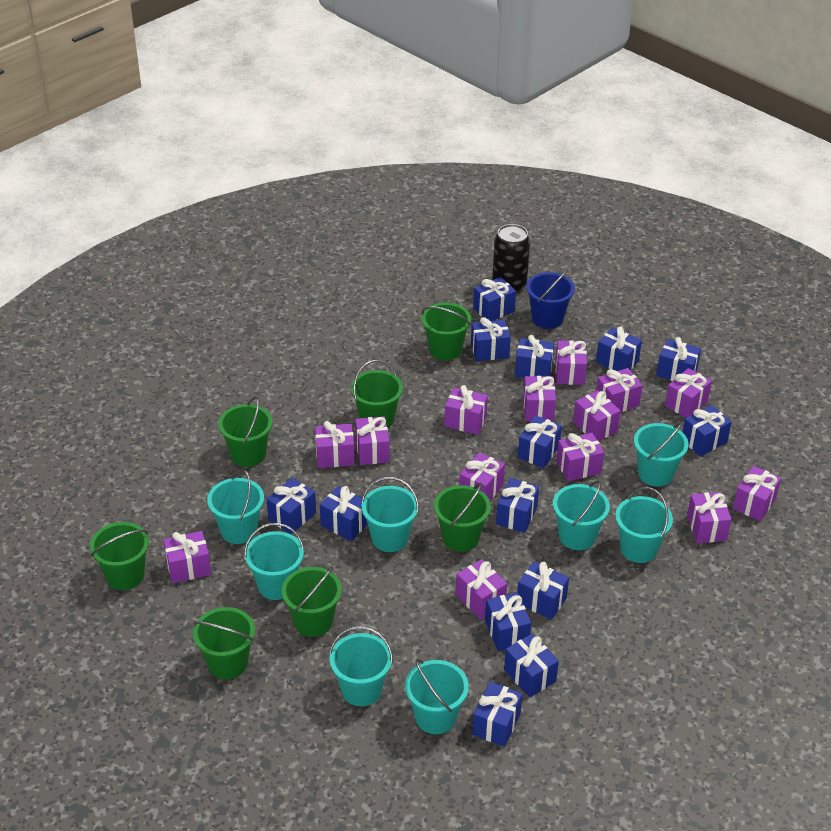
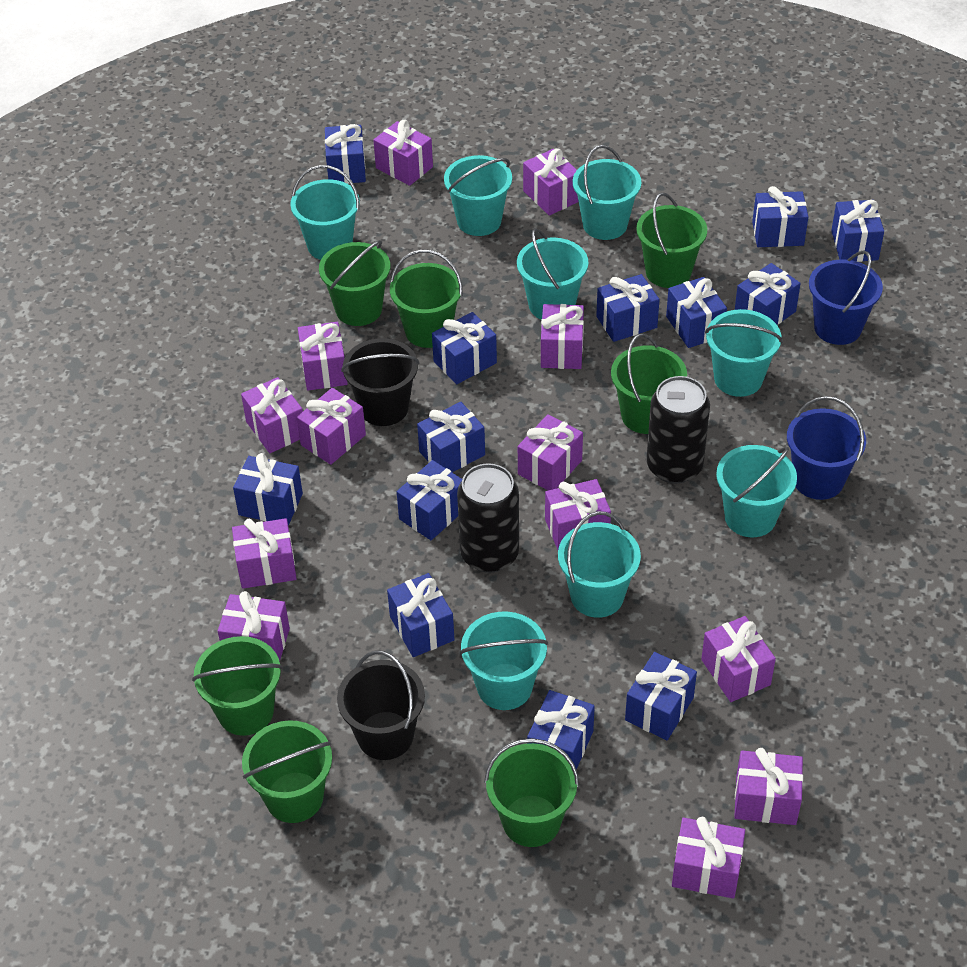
black bucket: none = 0 -> [337,650,425,760] [341,338,420,426] = 2
black can: [492,224,530,293] = 1 -> [457,463,519,573] [646,376,710,484] = 2
blue bucket: [526,269,575,329] = 1 -> [787,396,866,500] [809,250,883,345] = 2
blue gift: [267,478,316,534] [320,486,368,541] [471,317,511,361] [472,682,522,747] [473,277,516,321] [485,592,531,651] [496,478,539,533] [504,634,559,697] [515,335,554,378] [517,561,569,620] [518,415,562,468] [596,327,642,371] [656,337,701,381] [683,405,732,456] = 14 -> [233,453,303,525] [325,124,366,184] [387,573,454,657] [397,460,462,540] [417,402,485,472] [432,312,497,384] [527,690,595,770] [596,274,660,342] [625,652,697,740] [666,277,727,348] [735,263,801,325] [752,186,808,247] [831,200,884,262] = 13
purple gift: [163,531,211,583] [315,421,355,468] [355,416,390,465] [445,385,488,435] [456,559,507,620] [459,452,505,501] [523,376,556,421] [555,340,587,385] [556,433,604,481] [573,391,621,441] [596,368,643,412] [665,368,712,418] [687,492,732,543] [733,466,781,521] = 14 -> [218,591,290,662] [232,518,297,589] [241,377,303,453] [297,388,366,465] [298,322,348,390] [373,120,433,186] [518,414,583,490] [523,148,579,216] [541,304,584,369] [545,479,611,550] [672,817,745,898] [701,616,776,702] [734,748,803,825] = 13

